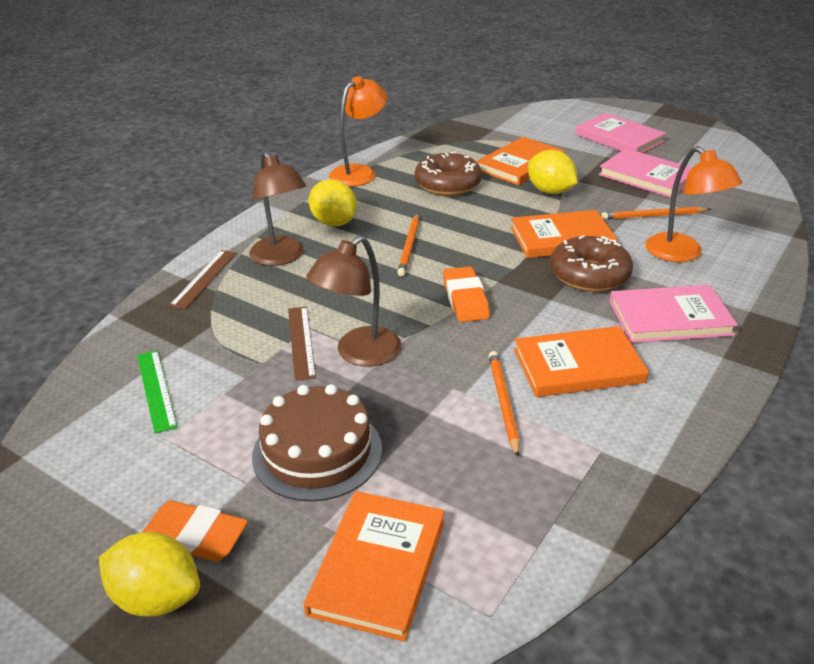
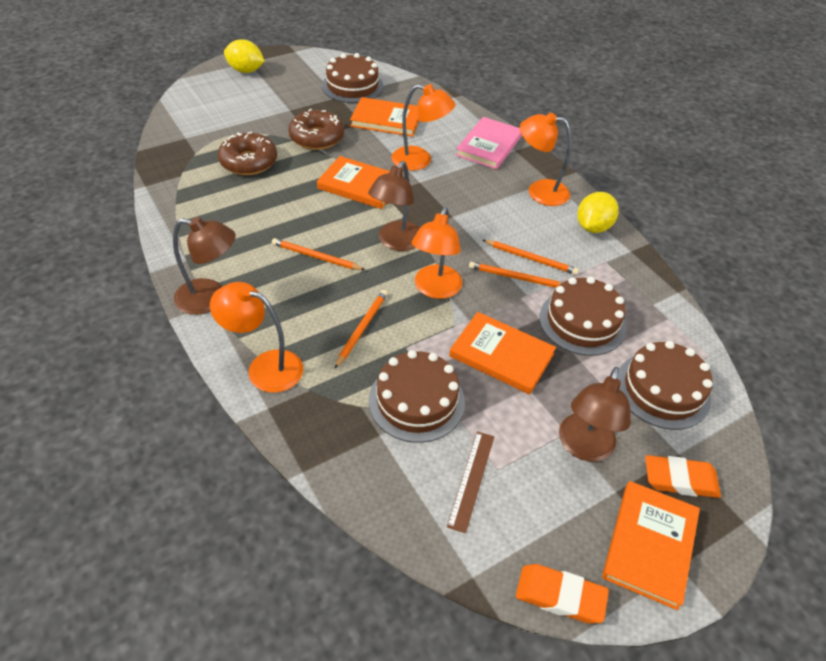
brown cake: [252,384,382,502] = 1 -> [322,53,383,103] [369,350,465,443] [539,277,626,356] [617,341,713,430] = 4
brown lamp: [249,151,306,266] [307,236,402,367] = 2 -> [173,217,236,315] [368,161,420,251] [559,367,631,462] = 3
brown ruler: [169,250,237,309] [288,307,316,381] = 2 -> [447,431,494,533] = 1
green ruler: [137,350,177,434] = 1 -> none = 0
orange lamp: [329,76,387,186] [645,146,742,262] = 2 -> [210,282,303,393] [391,84,455,170] [412,207,462,299] [520,113,571,206] = 4
orange pencil: [397,214,419,276] [489,351,520,457] [601,206,711,220] = 3 -> [272,238,365,270] [334,290,388,369] [469,262,561,288] [483,240,579,275] = 4
pink book: [575,113,666,153] [599,148,692,198] [609,285,738,343] = 3 -> [456,117,522,169] = 1
yellow lemon: [99,532,200,617] [309,179,357,226] [528,150,578,194] = 3 -> [224,39,265,73] [577,192,619,233] = 2

